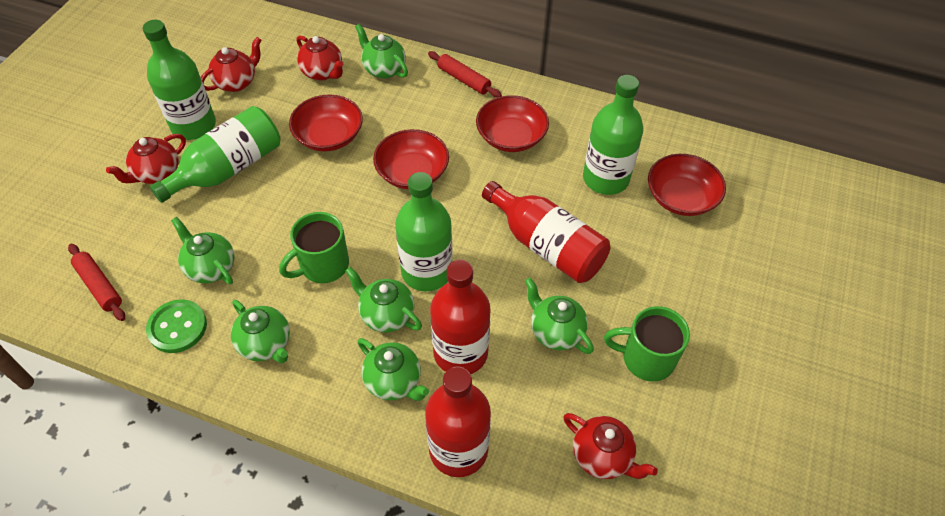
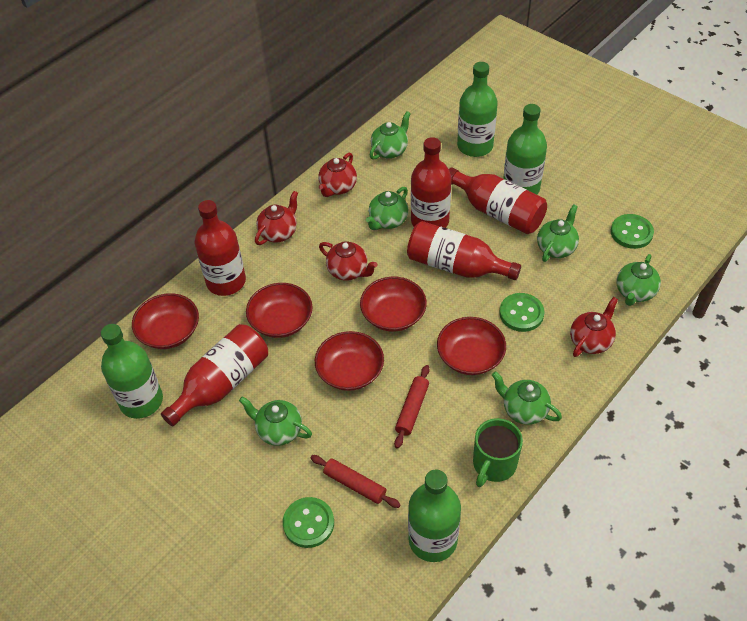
green button: [146,299,207,353] = 1 -> [283,497,334,548] [500,293,544,332] [611,214,654,249] = 3
green mug: [279,212,349,283] [604,306,690,382] = 2 -> [473,418,523,487] = 1
red bottle: [425,366,491,477] [430,259,491,374] [482,181,610,283] = 3 -> [161,324,268,426] [195,200,246,296] [407,221,521,280] [411,137,452,228] [449,168,547,234] = 5
red bowl: [289,95,363,151] [373,129,449,189] [476,95,549,152] [648,154,726,216] = 4 -> [132,293,199,349] [246,283,313,338] [315,331,384,391] [360,277,427,332] [437,317,506,375] = 5

